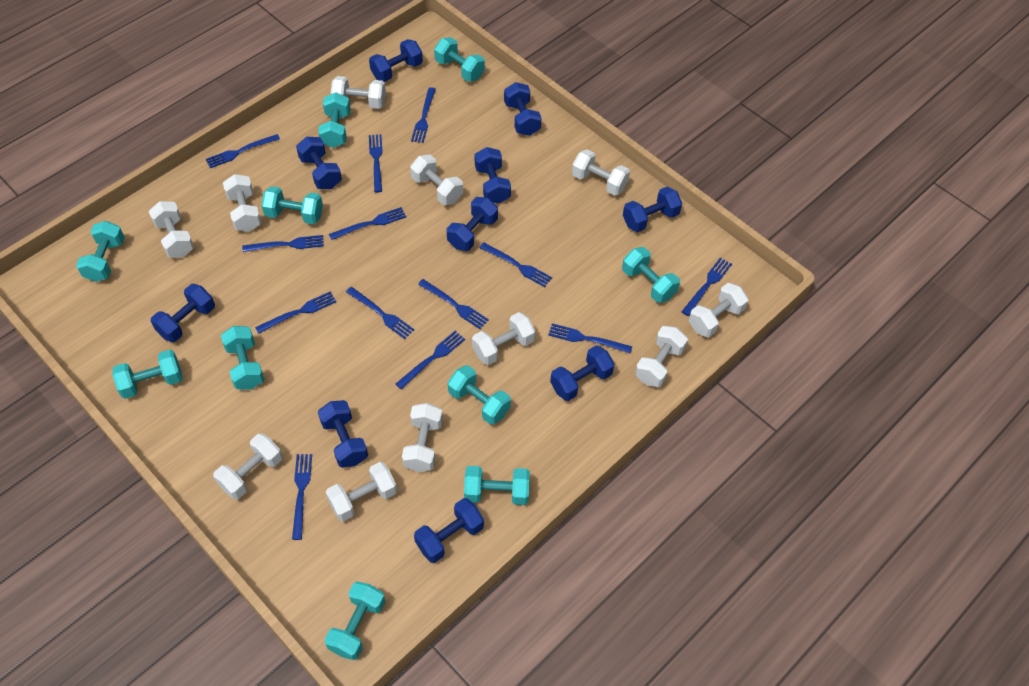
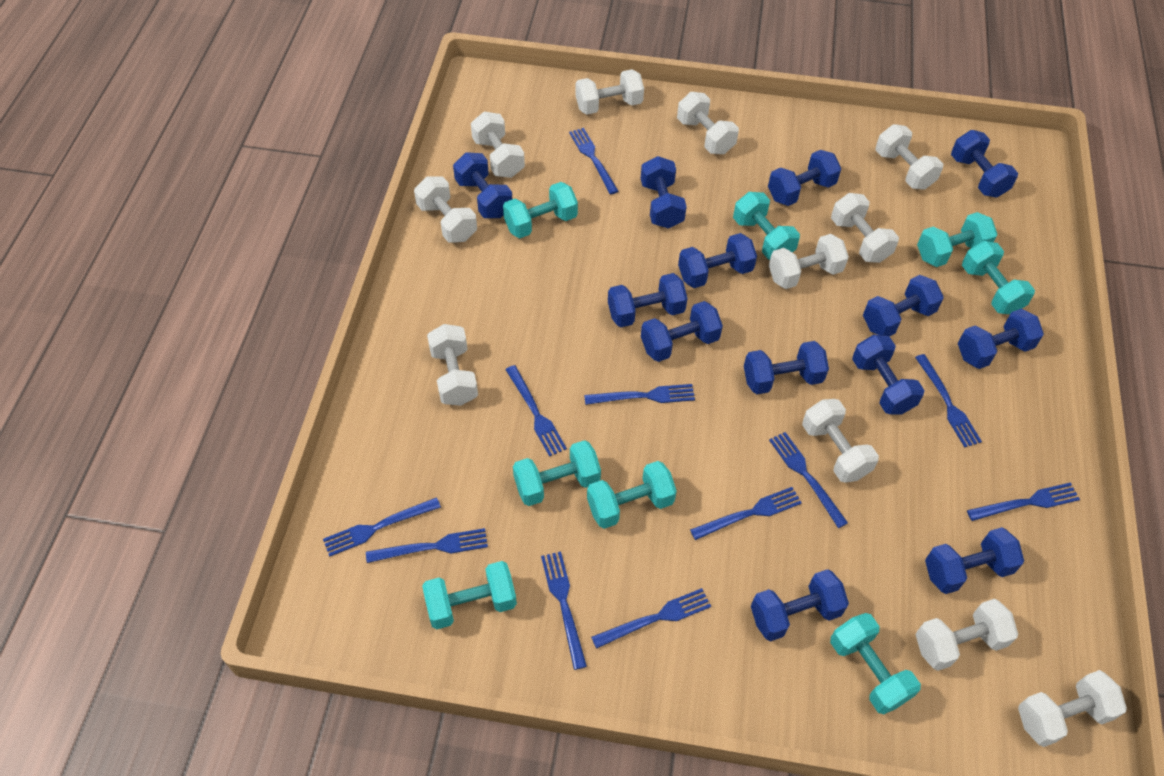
blue dumbbell: [151,284,215,342] [296,137,342,189] [318,400,368,468] [369,39,423,82] [414,498,484,563] [447,197,498,251] [475,147,511,204] [504,82,541,136] [550,345,614,401] [623,187,682,232] = 10 -> [453,152,512,218] [608,273,687,327] [641,156,687,229] [641,301,723,362] [678,233,757,288] [744,341,829,394] [751,569,849,641] [768,150,841,206] [852,335,925,414] [863,275,944,337] [925,527,1024,594] [951,130,1018,198] [958,309,1044,369] = 13
blue fork: [206,134,280,168] [242,235,324,252] [255,292,336,334] [292,454,312,540] [329,207,406,240] [346,287,414,339] [369,134,383,193] [396,331,465,389] [411,87,436,143] [418,279,489,329] [479,242,552,287] [548,323,632,353] [682,257,732,316] = 13 -> [323,497,441,557] [366,528,488,563] [505,365,567,457] [541,552,587,670] [569,128,619,195] [584,384,695,405] [591,588,711,649] [690,487,802,540] [769,432,848,528] [915,354,982,447] [967,482,1080,521] = 11
turquoise dumbbell: [76,221,125,282] [113,350,182,399] [221,326,264,389] [261,186,323,224] [318,92,350,148] [325,581,385,660] [434,37,485,82] [448,365,511,425] [464,466,530,505] [622,247,680,303] = 10 -> [422,561,517,629] [503,182,578,238] [513,440,601,506] [587,461,677,529] [733,192,800,260] [830,613,921,714] [917,212,998,267] [962,241,1035,314] = 8

